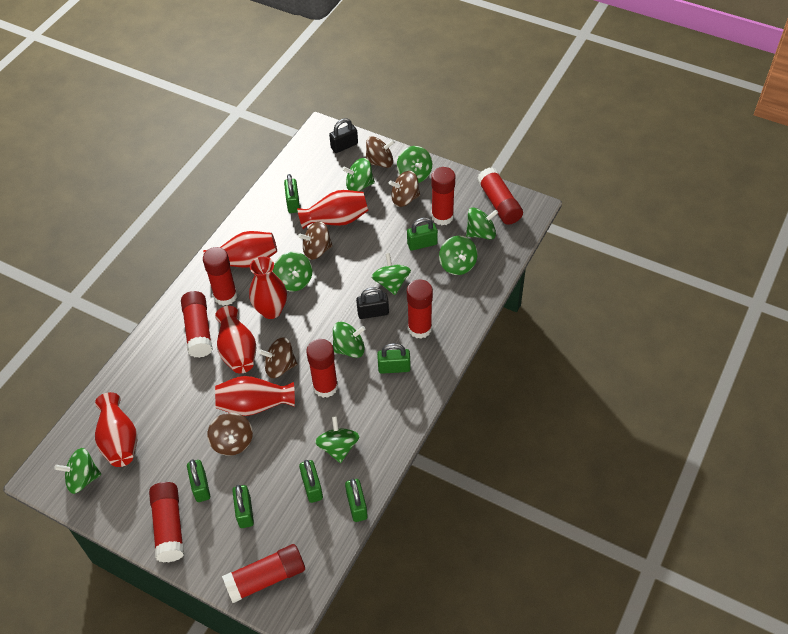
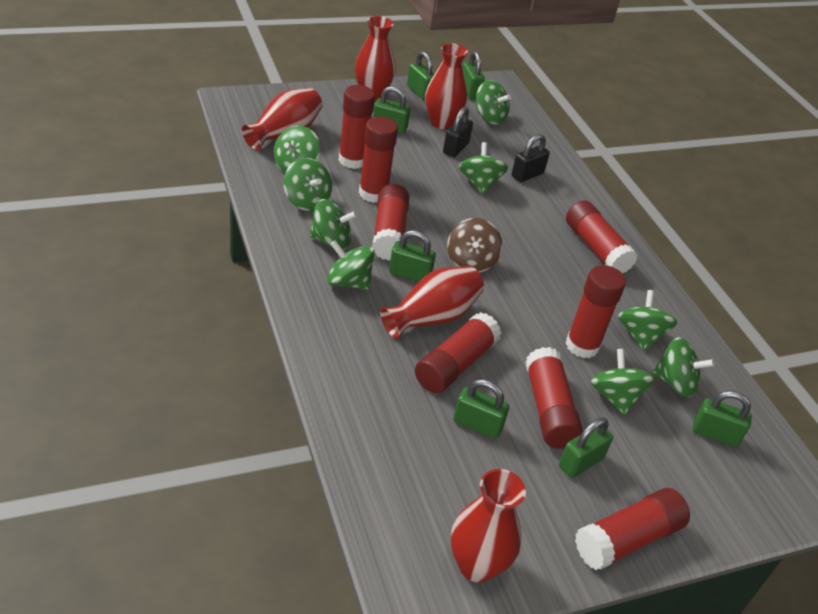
brown spinning top: [207,413,253,456] [258,337,297,378] [298,222,333,260] [366,136,395,168] [389,171,420,207] = 5 -> [447,218,502,273] = 1
red vase: [95,392,137,467] [203,231,277,268] [215,306,256,373] [215,376,295,416] [249,257,287,319] [297,190,368,229] = 6 -> [242,88,322,150] [355,16,396,101] [380,266,484,339] [425,43,468,129] [451,469,526,582] = 5

